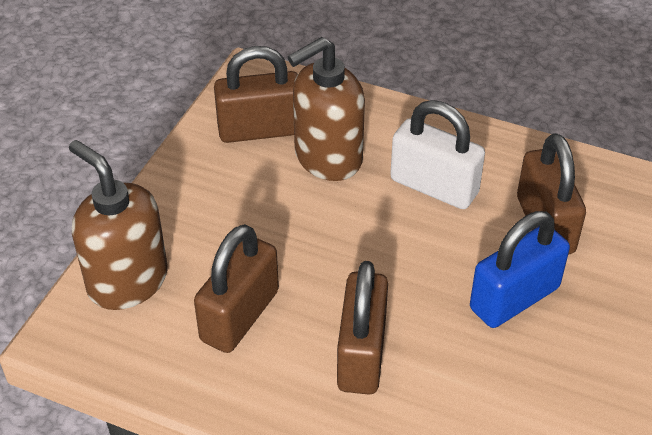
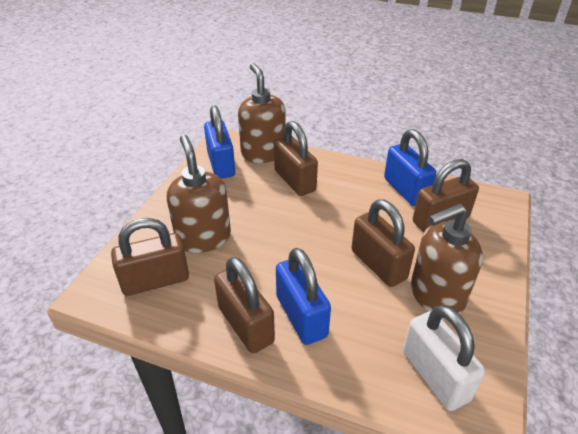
blue padlock: [470,211,570,328] = 1 -> [204,106,235,179] [276,248,331,345] [384,129,436,206] = 3
brown padlock: [194,224,279,353] [214,46,297,143] [337,261,388,394] [517,133,586,254] = 4 -> [111,218,189,296] [214,257,275,353] [274,121,318,196] [351,199,415,287] [413,159,479,232] = 5
brown soap dispenser: [69,140,168,310] [288,37,365,181] = 2 -> [167,135,231,253] [238,63,286,163] [411,204,483,314] = 3

